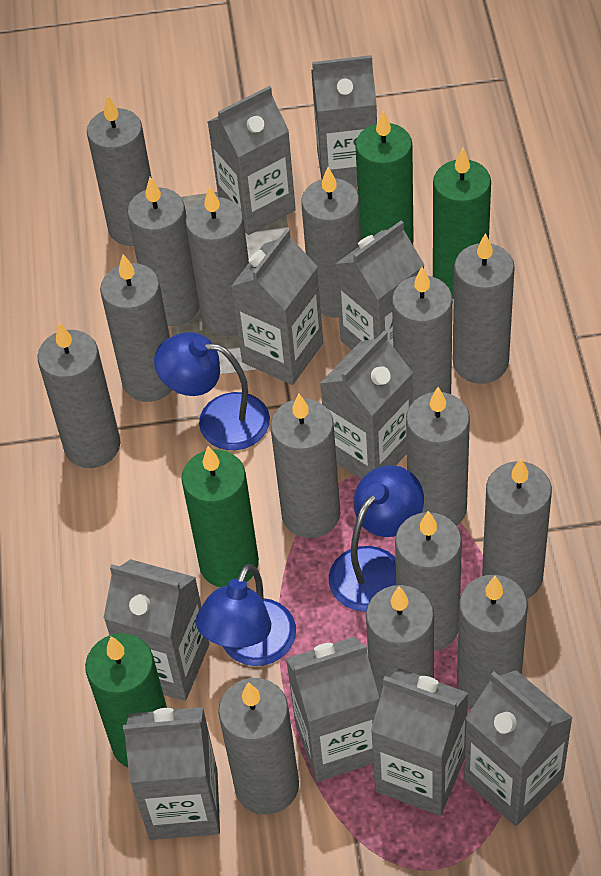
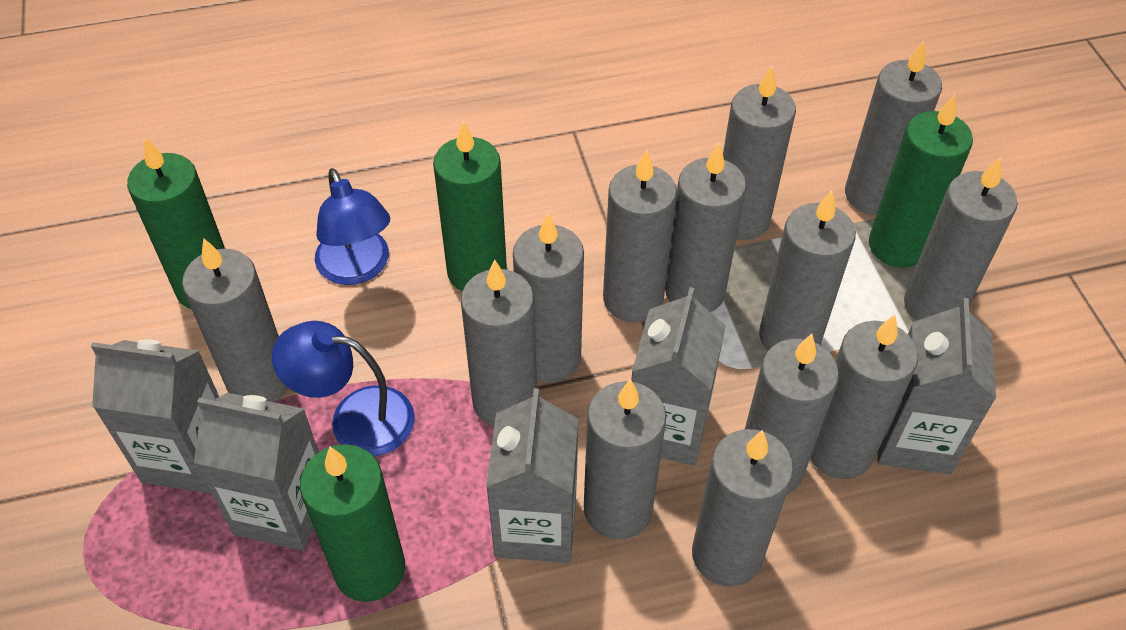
blue lamp: [154,332,270,450] [196,564,296,666] [329,465,424,612] = 3 -> [272,321,415,456] [315,168,390,285] = 2
grey candle: [37,323,121,468] [87,95,152,246] [100,254,172,402] [127,177,200,326] [185,186,249,336] [218,678,299,815] [270,394,340,538] [301,167,361,318] [366,585,434,700] [392,267,453,402] [395,511,462,651] [406,387,470,526] [453,233,515,384] [457,575,528,709] [482,458,552,599] = 15 -> [182,239,288,402] [461,260,537,426] [513,213,584,383] [584,379,666,540] [603,150,677,322] [665,143,747,312] [692,429,793,587] [723,66,796,240] [745,334,839,494] [759,190,856,351] [810,315,918,479] [845,41,942,215] [904,157,1018,321] = 13
grey carton: [103,559,209,701] [123,707,220,840] [208,86,296,235] [231,228,323,385] [286,637,380,782] [311,55,377,187] [320,331,413,479] [335,221,424,350] [371,668,468,816] [464,670,573,826] = 10 -> [91,340,219,493] [194,393,319,551] [486,388,578,563] [631,287,726,466] [877,298,996,474] = 5

